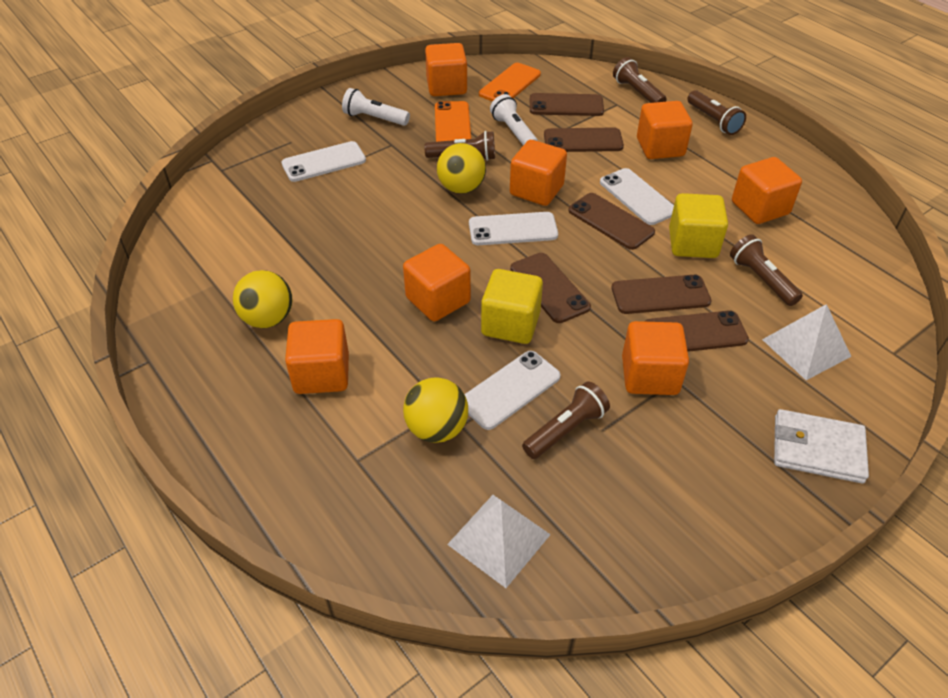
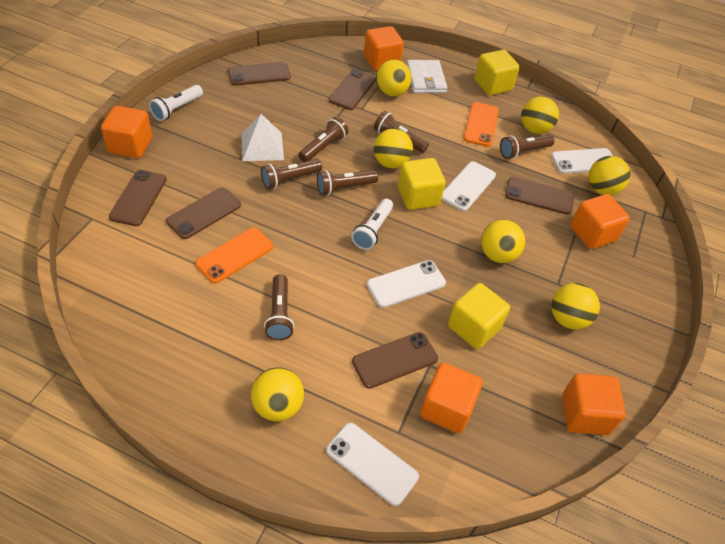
brown flashlight: [424,131,495,161] [522,381,610,459] [613,57,667,103] [687,90,746,135] [730,234,803,306] = 5 -> [261,159,322,189] [264,274,294,340] [298,117,348,162] [317,170,378,195] [374,111,429,153] [500,134,555,159] = 6
orange cube: [285,319,349,394] [403,244,471,321] [425,43,467,96] [510,140,567,206] [622,321,689,395] [637,101,692,159] [732,157,802,224] = 7 -> [101,106,152,158] [364,26,404,71] [420,363,482,433] [562,373,626,435] [571,194,630,249] = 5
white pyramid: [447,495,551,588] [762,304,852,380] = 2 -> [241,114,284,161] = 1
yellow ball: [233,270,292,328] [403,377,468,443] [437,143,486,194] = 3 -> [251,367,304,421] [374,128,413,168] [376,60,412,97] [481,220,525,263] [521,96,559,134] [551,283,600,329] [589,156,631,195] = 7
yellow cube: [481,269,543,344] [669,193,728,258] = 2 -> [398,158,446,210] [448,283,510,349] [475,50,520,95] = 3

